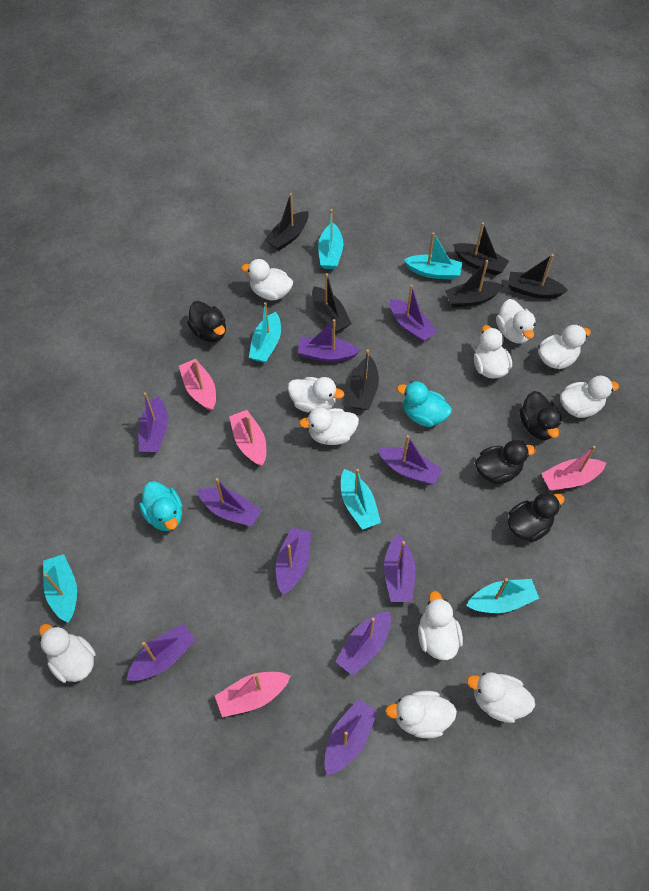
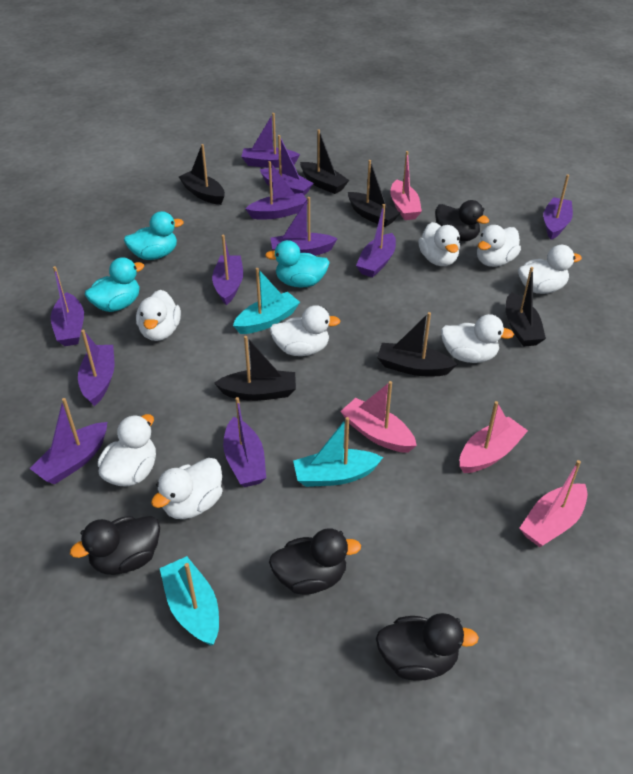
purple boat: [127,624,195,681] [138,392,168,453] [197,478,262,527] [276,527,311,595] [298,319,360,362] [324,699,378,775] [335,612,391,676] [378,435,442,485] [384,534,416,602] [390,285,438,342] = 10 -> [30,398,107,485] [51,266,84,346] [78,330,115,406] [212,235,243,305] [223,397,266,487] [241,113,300,168] [245,161,307,220] [260,135,314,195] [271,197,338,256] [356,204,396,277] [543,174,573,240] = 11
turquoise boat: [43,554,77,623] [249,302,281,363] [318,209,343,269] [341,469,381,530] [404,232,462,280] [466,578,539,613] = 6 -> [160,556,219,646] [233,268,300,334] [293,417,383,487] = 3
turquoise duck: [139,481,182,531] [397,381,452,427] = 2 -> [85,257,144,312] [124,211,184,260] [265,240,330,288] = 3
white duck: [39,624,96,683] [241,259,293,300] [288,377,344,413] [299,407,359,445] [385,691,457,738] [418,591,463,660] [467,672,535,723] [474,325,512,379] [496,299,536,344] [539,325,591,369] [560,376,619,418] = 11 -> [98,414,156,487] [136,290,181,341] [151,458,223,519] [270,305,340,356] [418,222,460,266] [441,314,514,363] [477,225,521,267] [518,245,582,294] = 8

